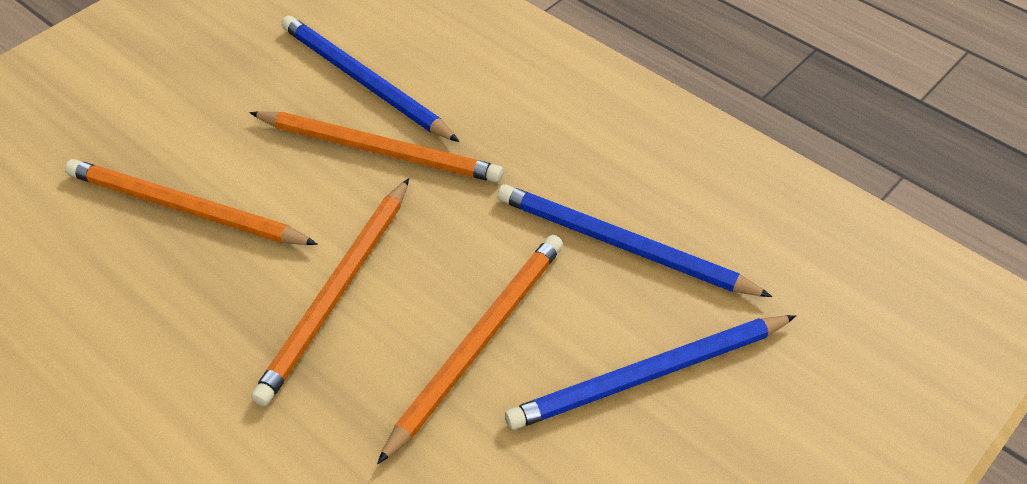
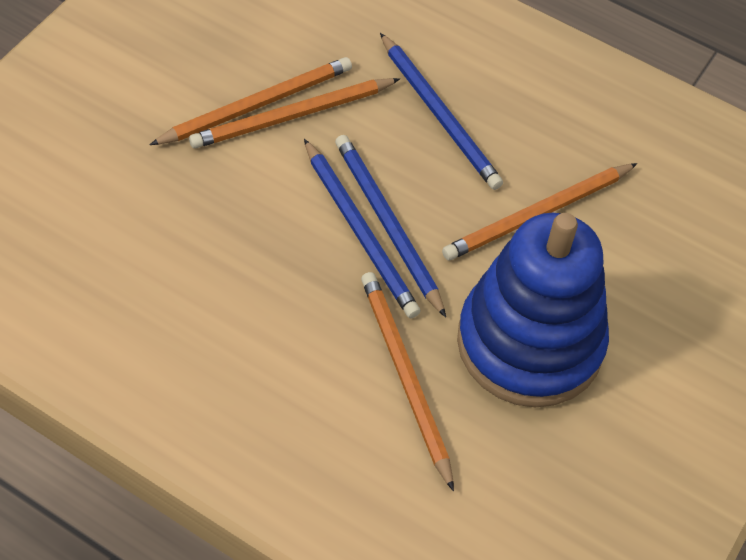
blue stacking toy: none = 0 -> [457,213,609,407] = 1

